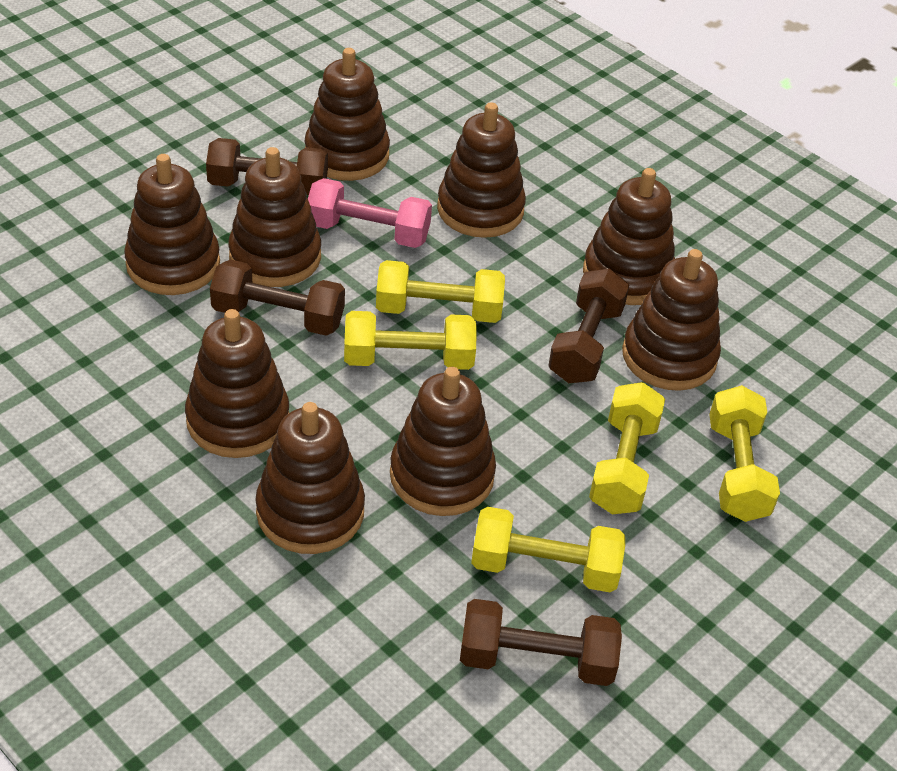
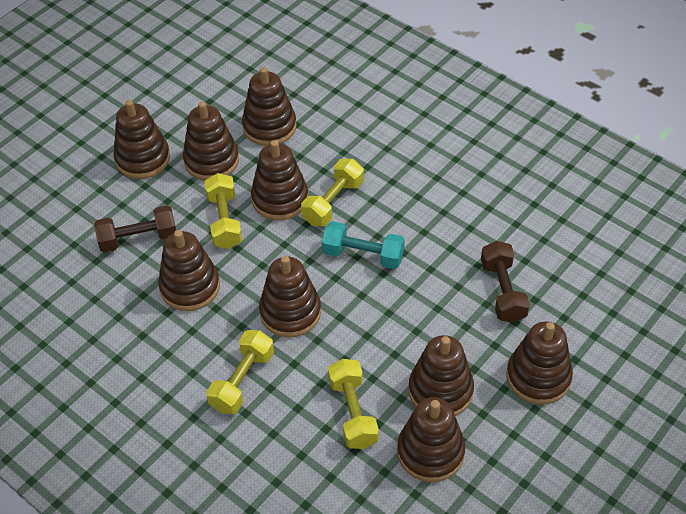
brown dumbbell: [206,138,328,195] [210,259,345,336] [460,599,622,686] [548,268,629,383] = 4 -> [94,205,176,253] [481,241,530,323] = 2
pink dumbbell: [308,178,432,248] = 1 -> none = 0
turquoise dumbbell: none = 0 -> [322,221,405,269] = 1
yellow dumbbell: [344,311,477,370] [376,260,505,323] [471,507,625,592] [589,382,665,514] [709,385,780,522] = 5 -> [204,173,242,249] [206,330,274,415] [301,159,364,226] [328,359,379,449] = 4

